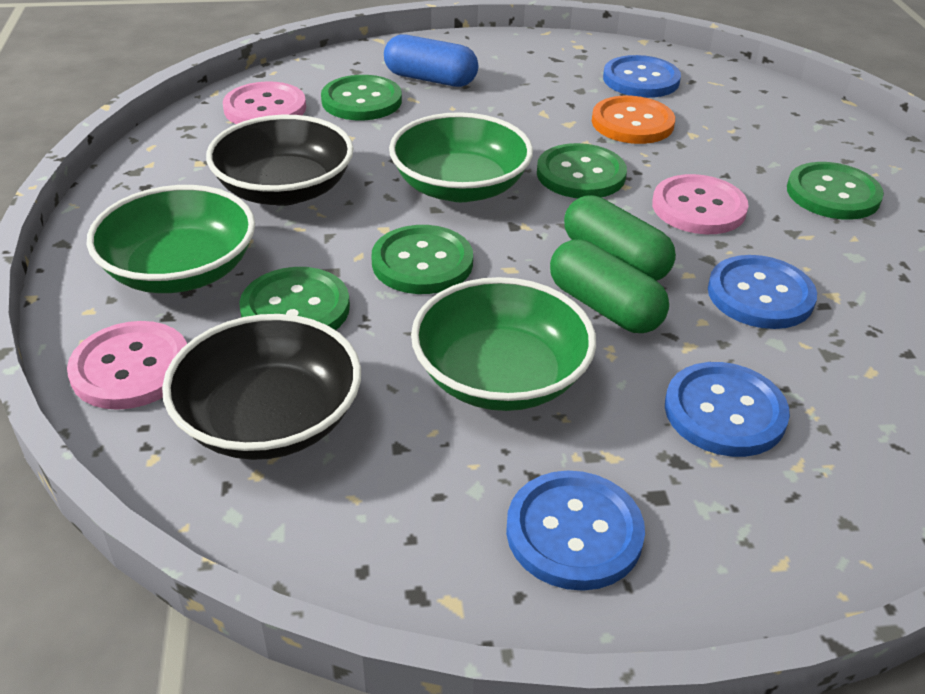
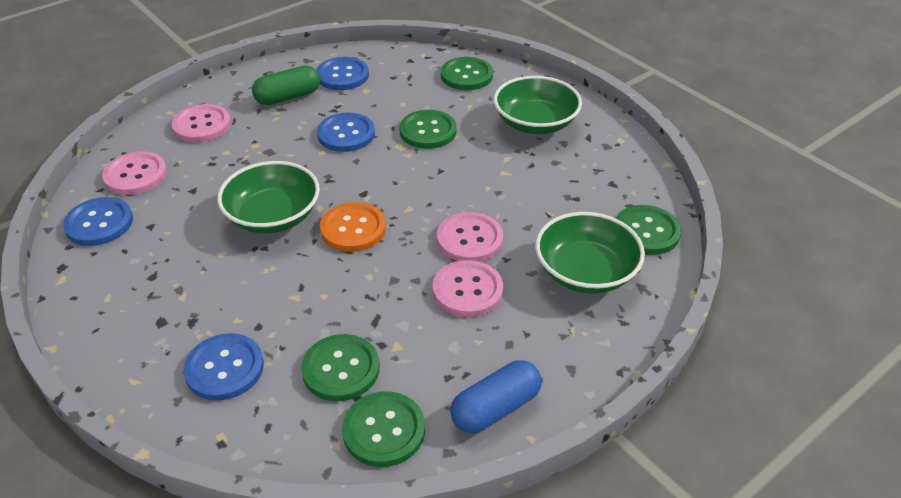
black bowl: [162,314,361,460] [206,115,354,206] = 2 -> none = 0
green capsule: [550,240,669,333] [564,195,676,281] = 2 -> [252,66,320,105] = 1
pink button: [67,321,187,410] [223,81,306,124] [652,174,749,234] = 3 -> [102,151,167,195] [172,104,231,142] [433,260,503,317] [437,212,503,262] = 4

